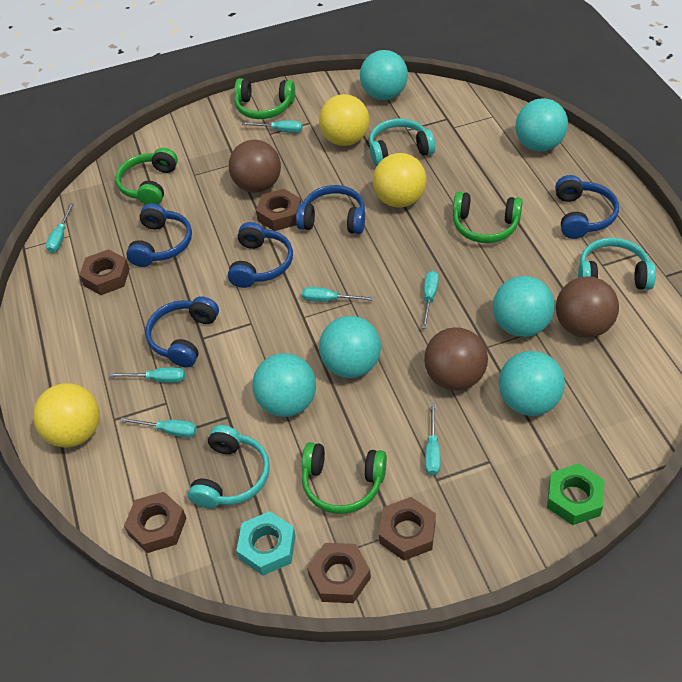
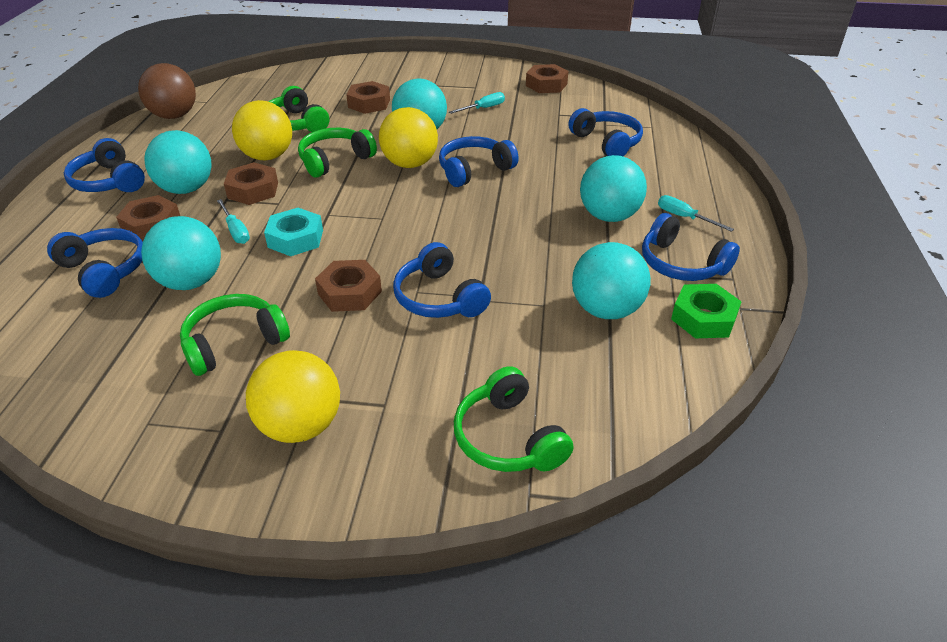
blue headphones: [126,203,192,267] [145,296,219,368] [228,222,293,288] [296,185,365,234] [555,175,619,239] = 5 -> [47,228,143,298] [64,138,145,192] [393,242,491,318] [439,136,519,187] [568,108,643,156] [642,213,740,281] = 6
brown ball: [229,139,281,193] [424,327,488,391] [556,276,619,338] = 3 -> [138,63,196,119] = 1
turquoise ball: [252,353,316,417] [319,316,381,378] [360,50,408,100] [493,276,555,337] [499,351,565,416] [515,98,568,151] = 6 -> [141,216,221,290] [144,130,212,194] [392,78,447,129] [572,242,651,319] [580,155,647,222] = 5
turquoise headphones: [188,425,270,508] [369,118,435,166] [578,238,656,290] = 3 -> none = 0
turquoise screwdriver: [46,203,74,253] [109,367,185,383] [120,417,197,438] [242,120,303,133] [302,287,374,302] [422,271,439,329] [425,404,441,475] = 7 -> [217,199,250,244] [449,92,505,114] [658,195,734,232] = 3

